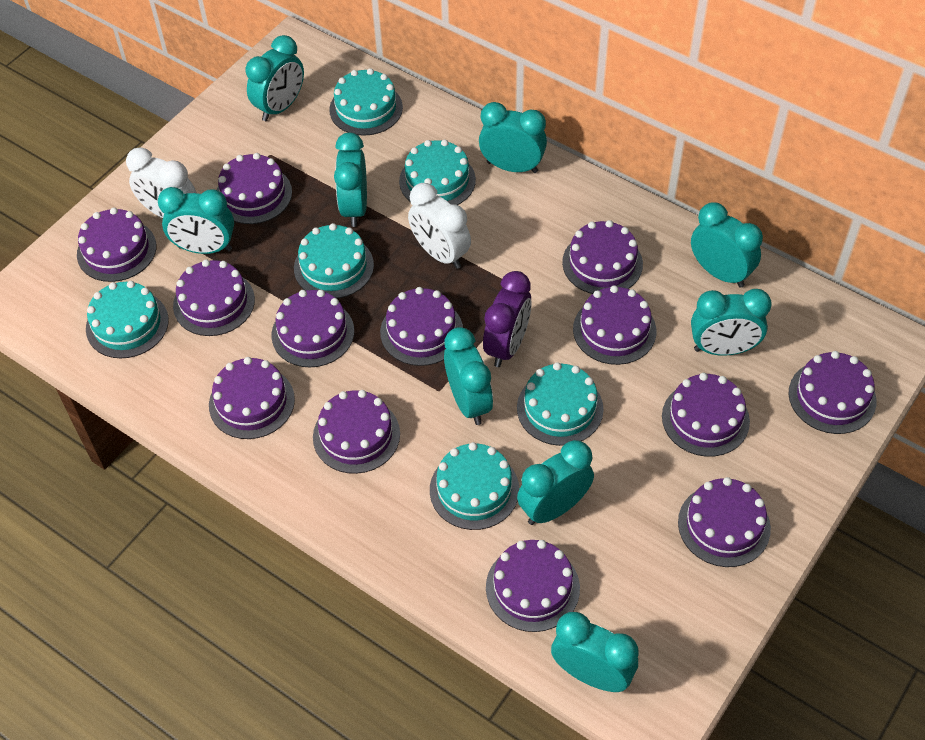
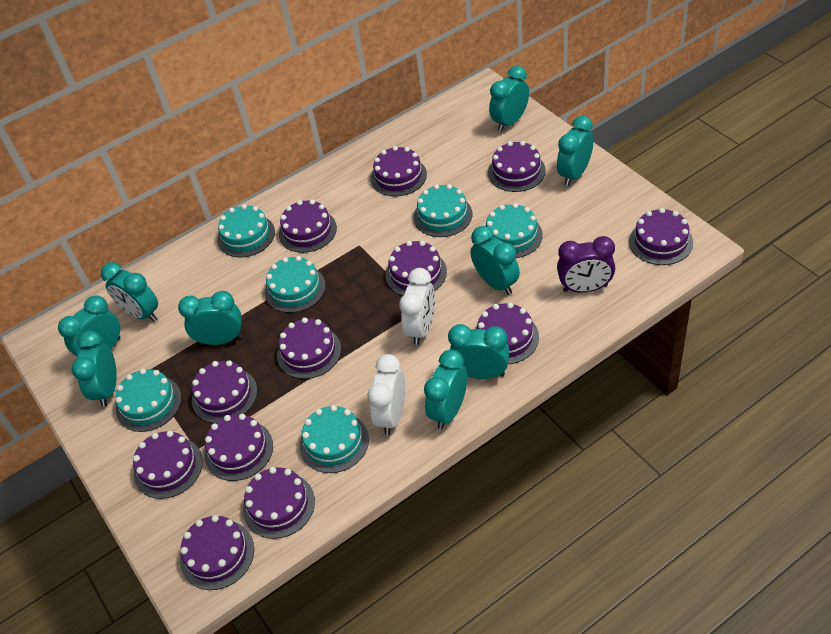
purple cake: [77,208,156,282] [173,259,255,336] [209,357,295,439] [217,153,292,224] [272,290,354,367] [313,390,400,474] [380,287,463,366] [486,540,580,632] [562,220,643,294] [573,285,656,365] [662,373,750,457] [678,477,771,567] [788,351,877,434] = 13 -> [133,431,203,499] [180,515,254,590] [192,360,257,423] [205,414,273,481] [243,467,315,539] [277,318,341,379] [279,200,337,253] [371,146,427,197] [385,241,447,296] [475,303,539,364] [488,141,546,192] [629,208,693,265] = 12

